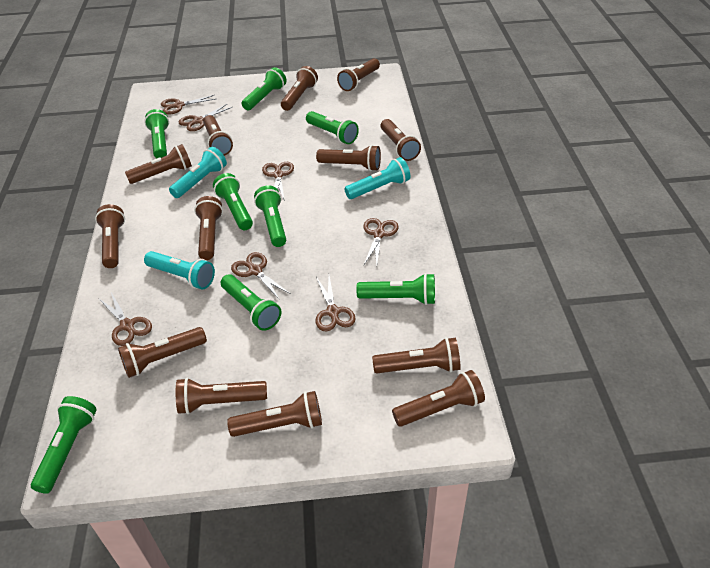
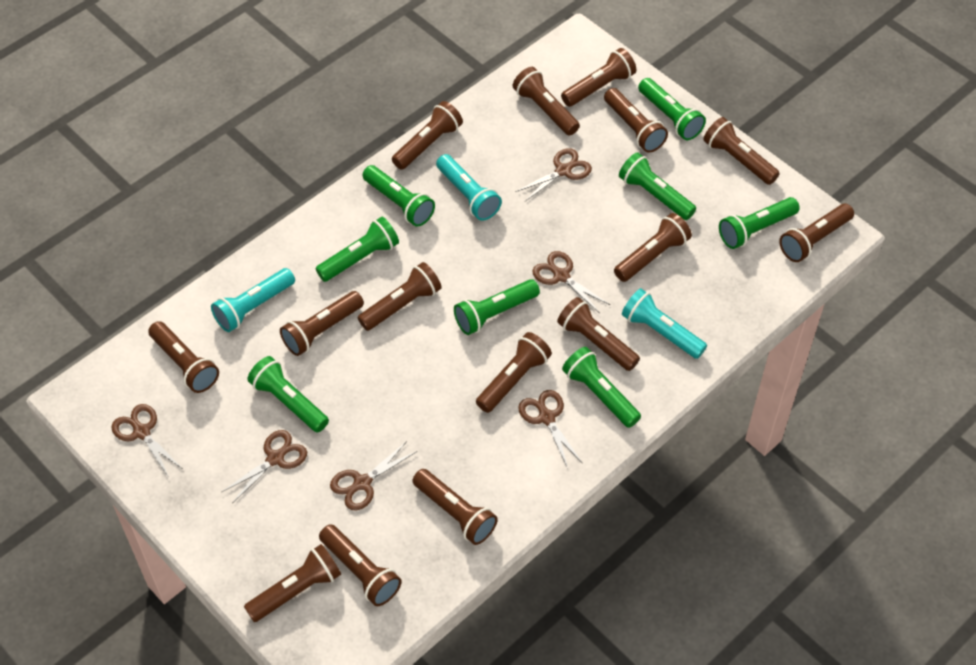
brown flashlight: [95,204,125,268] [118,327,207,378] [125,144,192,184] [176,378,267,414] [194,196,223,260] [203,115,233,156] [227,391,322,437] [281,66,318,111] [316,145,381,171] [337,58,380,91] [372,337,460,373] [381,119,421,161] [392,370,485,427] = 13 -> [148,321,219,393] [244,544,341,622] [280,291,364,356] [319,524,401,606] [358,262,442,331] [392,101,463,170] [412,469,498,545] [476,332,552,413] [513,67,580,136] [557,297,640,371] [561,48,636,107] [604,88,668,153] [614,213,692,282] [703,117,780,185] [779,204,854,262] = 15
brown scissors: [99,293,152,346] [161,95,216,114] [179,104,232,131] [231,252,291,300] [262,162,294,201] [316,276,356,331] [363,218,399,265] = 7 -> [111,404,183,477] [222,430,307,502] [330,441,417,510] [515,148,592,201] [518,390,583,468] [532,251,610,312] = 6

